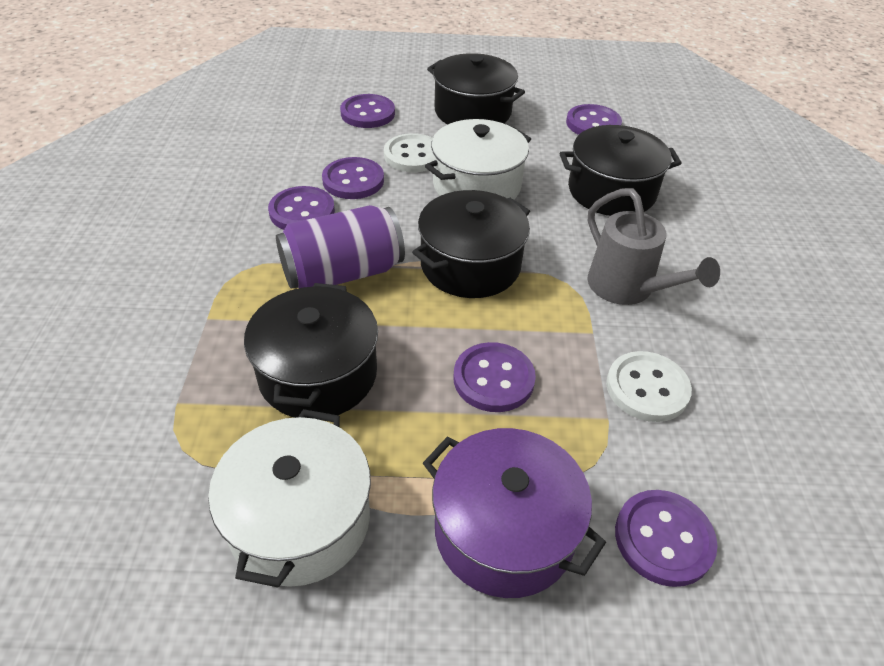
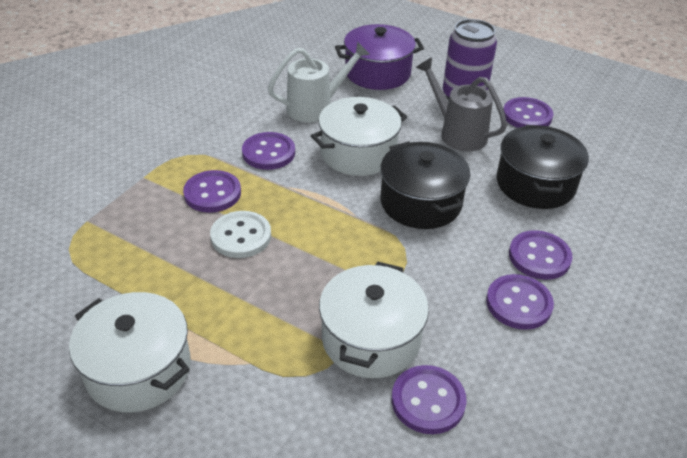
black pot: [244,283,378,418] [412,190,530,298] [427,53,525,124] [560,125,682,216] = 4 -> [380,141,470,229] [497,125,589,209] = 2
white button: [384,133,434,172] [606,351,692,422] = 2 -> [210,211,271,258] = 1
white pot: [208,409,371,588] [425,119,531,200] = 2 -> [69,292,191,412] [311,97,407,176] [319,262,429,378] = 3
white watering can: none = 0 -> [268,41,370,122] = 1

